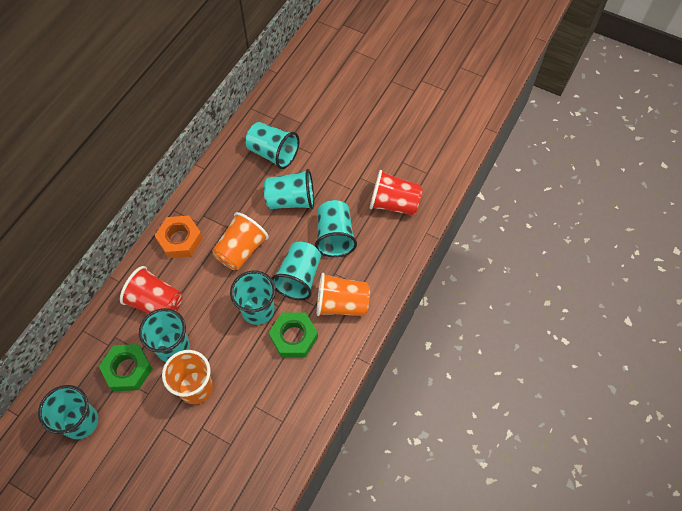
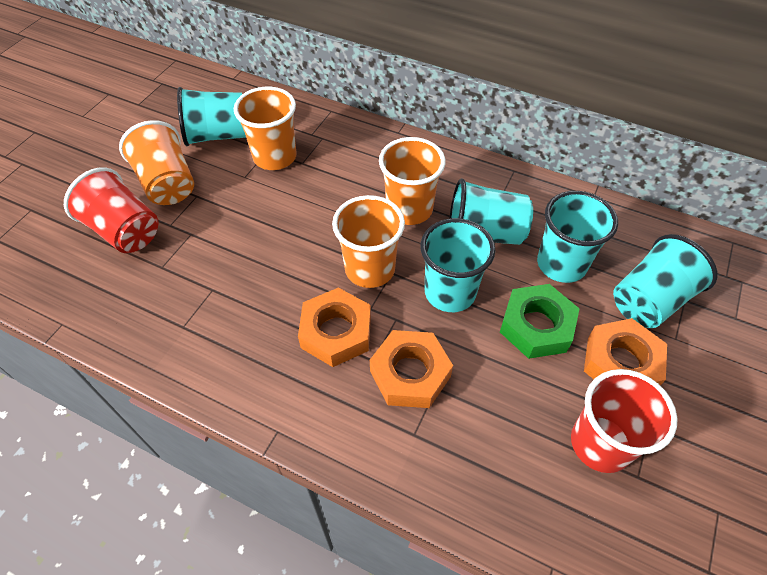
green nut: [99,344,153,391] [269,313,318,358] = 2 -> [500,284,580,359] = 1
orange cup: [162,350,213,404] [212,212,269,270] [317,273,370,316] = 3 -> [119,120,194,205] [234,87,297,170] [332,195,405,288] [379,137,445,225] = 4
orange nut: [155,216,203,258] = 1 -> [298,288,371,367] [370,330,453,408] [584,318,667,386] = 3
turquoise cup: [38,385,98,440] [139,308,190,362] [230,271,276,325] [245,122,299,169] [264,169,314,209] [271,241,321,300] [315,200,357,257] = 7 -> [177,87,246,146] [420,218,496,312] [449,178,533,245] [537,191,618,283] [613,234,718,328] = 5

